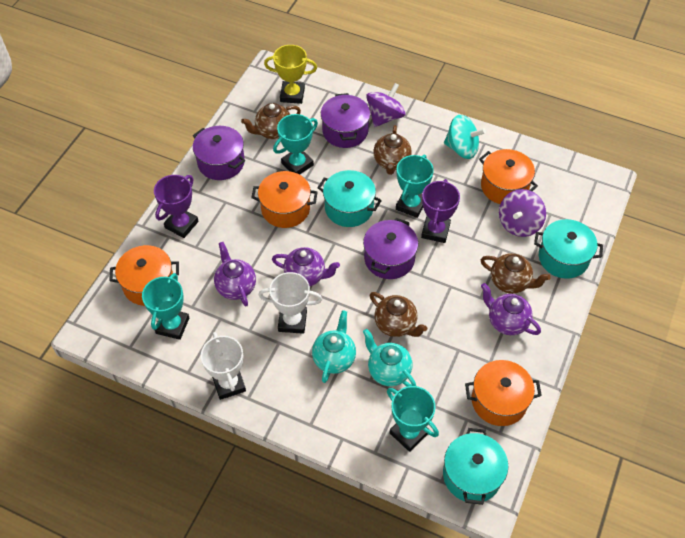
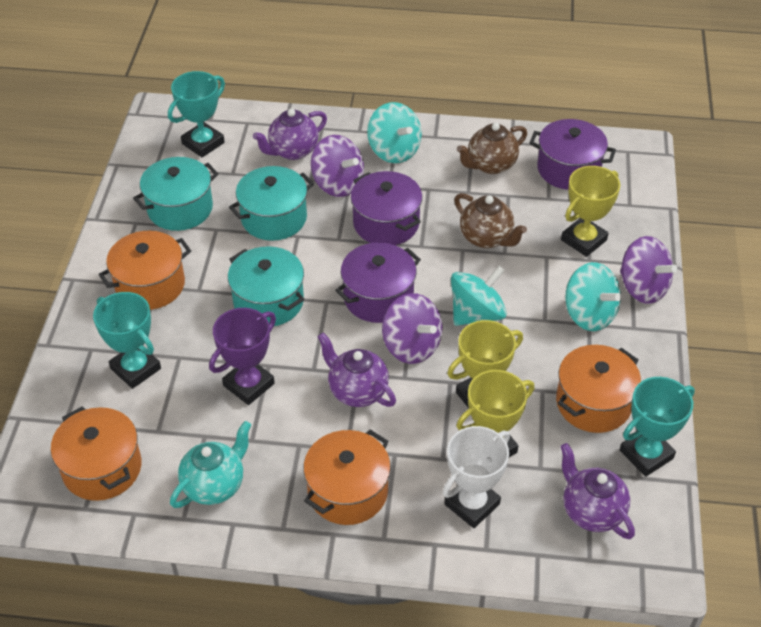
brown teapot: [241,103,301,139] [370,292,428,337] [374,125,412,175] [481,253,551,294] = 4 -> [454,193,527,248] [457,123,527,174] = 2
purple spinning top: [366,83,406,127] [499,189,546,237] = 2 -> [311,135,364,197] [382,293,442,364] [620,236,677,304] = 3
purple trophy: [154,175,199,238] [421,179,460,243] = 2 -> [209,308,276,405] = 1
turquoise spinning top: [444,115,486,159] = 1 -> [367,102,422,163] [451,266,507,326] [566,262,621,331] = 3
turquoise teapot: [312,310,356,383] [363,329,416,387] = 2 -> [170,421,251,508] = 1
turquoise trophy: [142,273,189,340] [273,114,318,175] [387,386,439,452] [396,155,434,218] = 4 -> [93,292,161,389] [168,71,225,157] [620,377,695,477] = 3
white trophy: [201,332,246,400] [258,272,322,334] = 2 -> [442,426,510,528] = 1
yellow trophy: [264,45,317,104] = 1 -> [447,320,523,408] [456,370,535,457] [561,166,620,257] = 3

